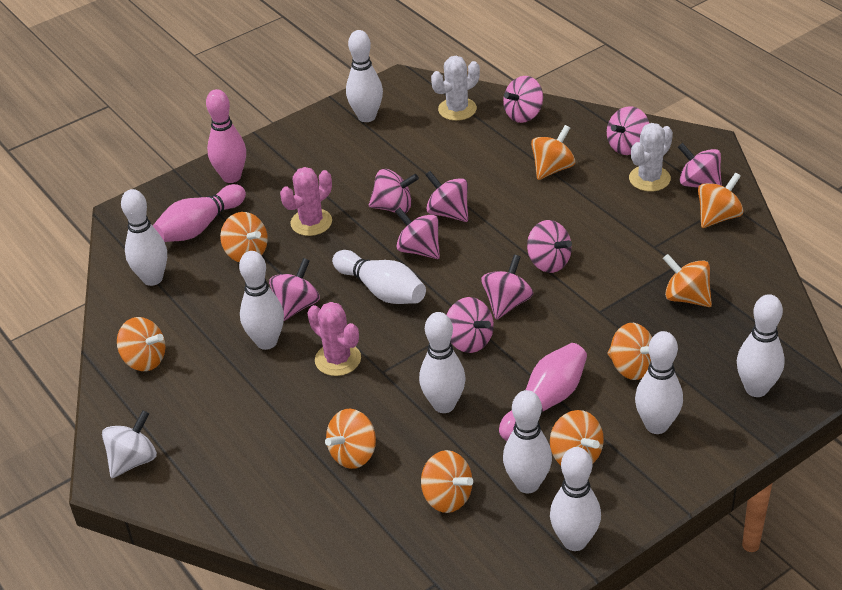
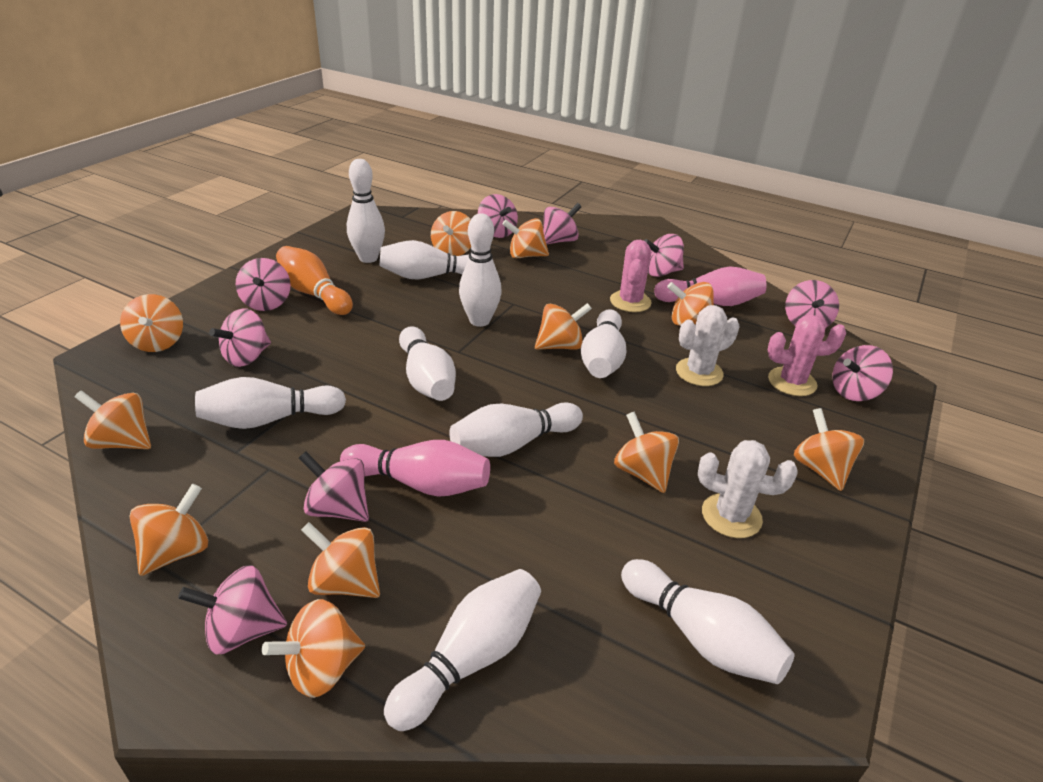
orange bowling pin: none = 0 -> [276,246,353,315] = 1
orange spinning top: [117,317,165,371] [220,212,268,262] [325,409,376,469] [421,450,473,513] [531,125,575,180] [550,410,604,465] [607,323,652,380] [663,254,712,307] [698,173,743,228] = 9 -> [75,390,151,449] [120,294,183,352] [129,484,208,576] [262,599,365,698] [301,522,380,598] [431,211,471,256] [502,218,549,258] [535,303,592,350] [614,412,679,493] [667,282,714,326] [794,408,864,491] = 11
pink bowling pin: [153,184,246,242] [206,89,246,183] [499,343,587,441] = 3 -> [340,440,490,497] [654,266,766,306] = 2
pink spinning top: [269,258,320,321] [369,169,419,213] [395,207,440,259] [426,171,468,222] [447,297,494,353] [481,255,533,320] [503,76,543,123] [527,220,572,273] [607,106,650,155] [678,143,722,188] = 10 -> [178,565,287,654] [209,308,271,367] [236,258,291,311] [299,451,369,522] [478,194,518,238] [543,203,582,245] [644,234,684,277] [785,280,839,328] [832,345,893,401] = 9
white spinning top: [102,410,157,478] = 1 -> none = 0

